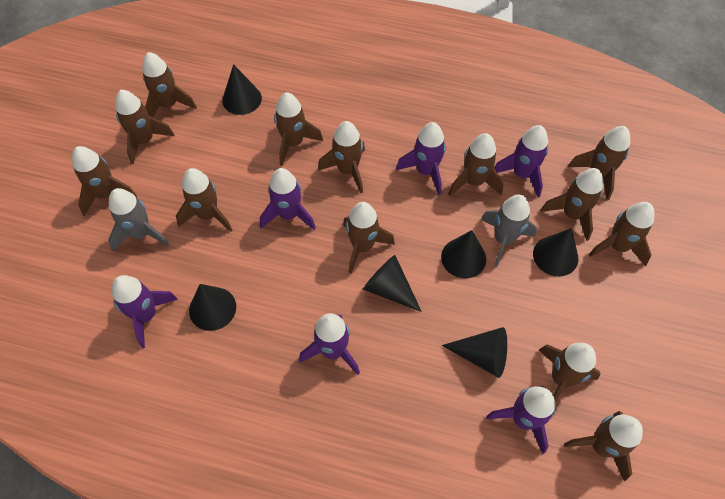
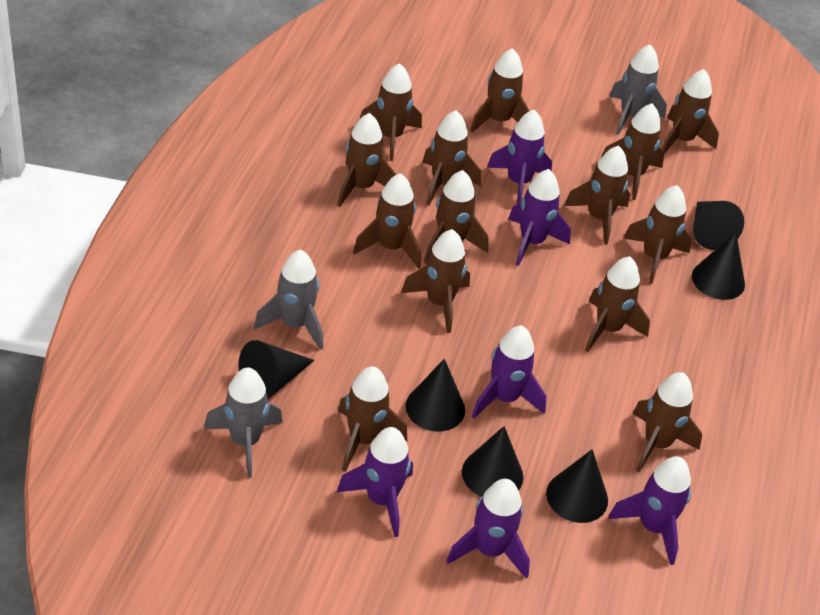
brown rocket: [72,146,137,216] [115,90,175,164] [142,52,197,118] [176,168,232,232] [274,92,323,166] [318,121,365,193] [343,202,395,273] [448,133,504,196] [539,343,601,402] [540,168,603,241] [564,411,643,481] [568,126,630,201] [589,202,654,267] = 13 -> [337,113,397,207] [338,366,407,472] [353,173,421,269] [360,63,422,161] [401,229,470,333] [422,110,481,206] [424,170,488,264] [470,48,529,133] [564,146,630,245] [585,256,650,352] [600,103,664,200] [623,185,692,284] [632,372,702,472] [662,69,719,153] = 14
grey rocket: [108,188,169,251] [481,194,537,267] = 2 -> [204,367,283,478] [254,250,323,350] [609,44,667,135] = 3

